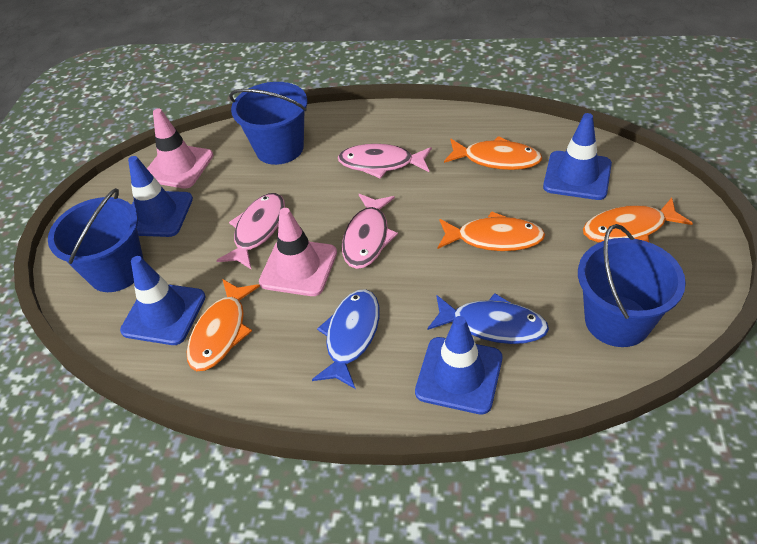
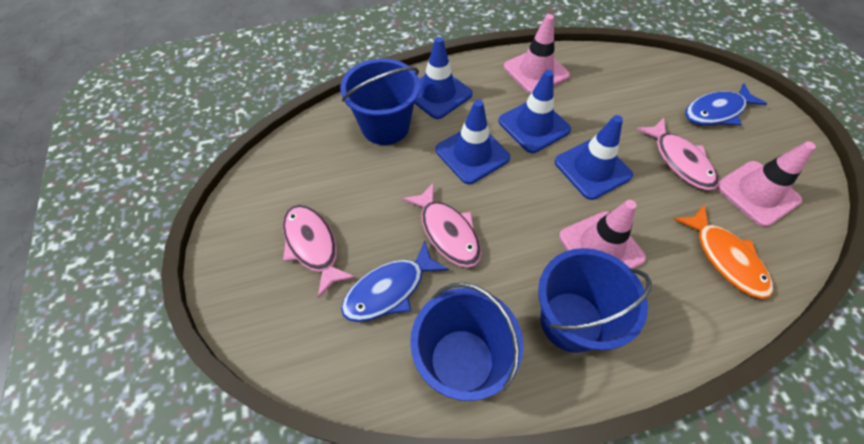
orange fish: [187,279,260,371] [437,211,545,251] [444,136,542,170] [583,198,693,243] = 4 -> [673,205,773,299] = 1
pink traffic cone: [147,108,213,189] [259,208,337,296] = 2 -> [504,14,570,94] [559,200,646,269] [716,141,816,227] = 3

